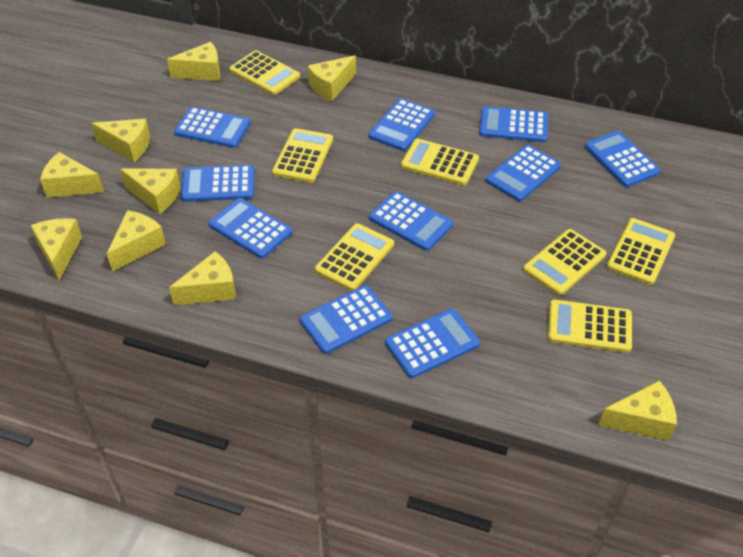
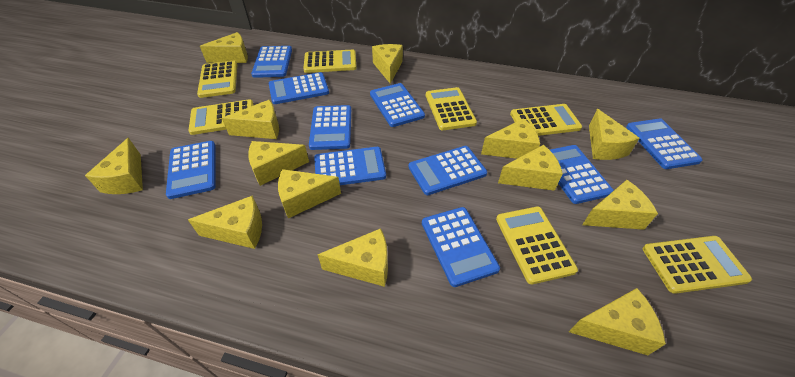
yellow cheese: [30,218,82,280] [40,152,104,198] [91,119,150,162] [107,210,166,272] [120,168,181,214] [167,42,220,81] [169,251,236,305] [308,55,356,101] [598,380,677,441] = 9 -> [85,138,143,194] [188,196,262,249] [200,32,248,63] [222,100,279,139] [248,141,309,186] [278,169,341,218] [318,228,388,287] [372,44,403,84] [481,118,540,159] [498,145,563,191] [569,288,666,355] [582,180,658,230] [589,109,640,160] = 13

